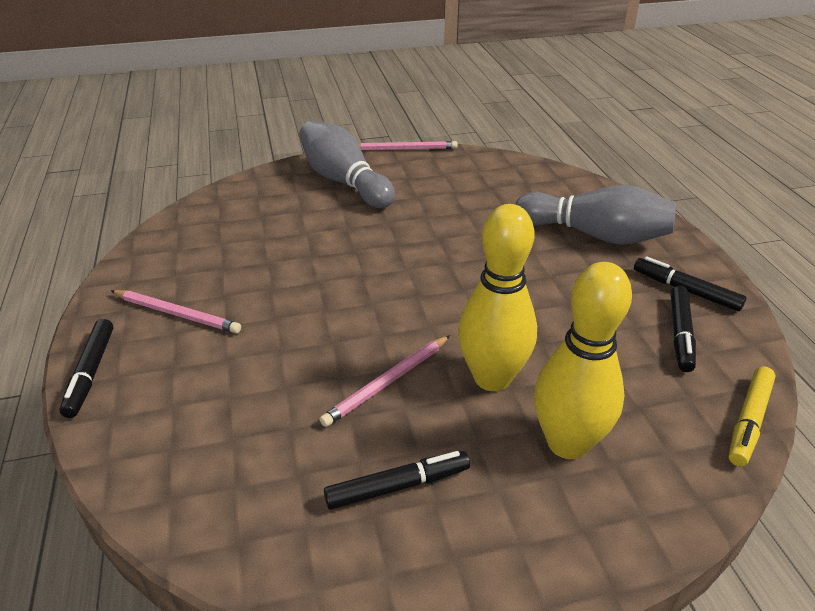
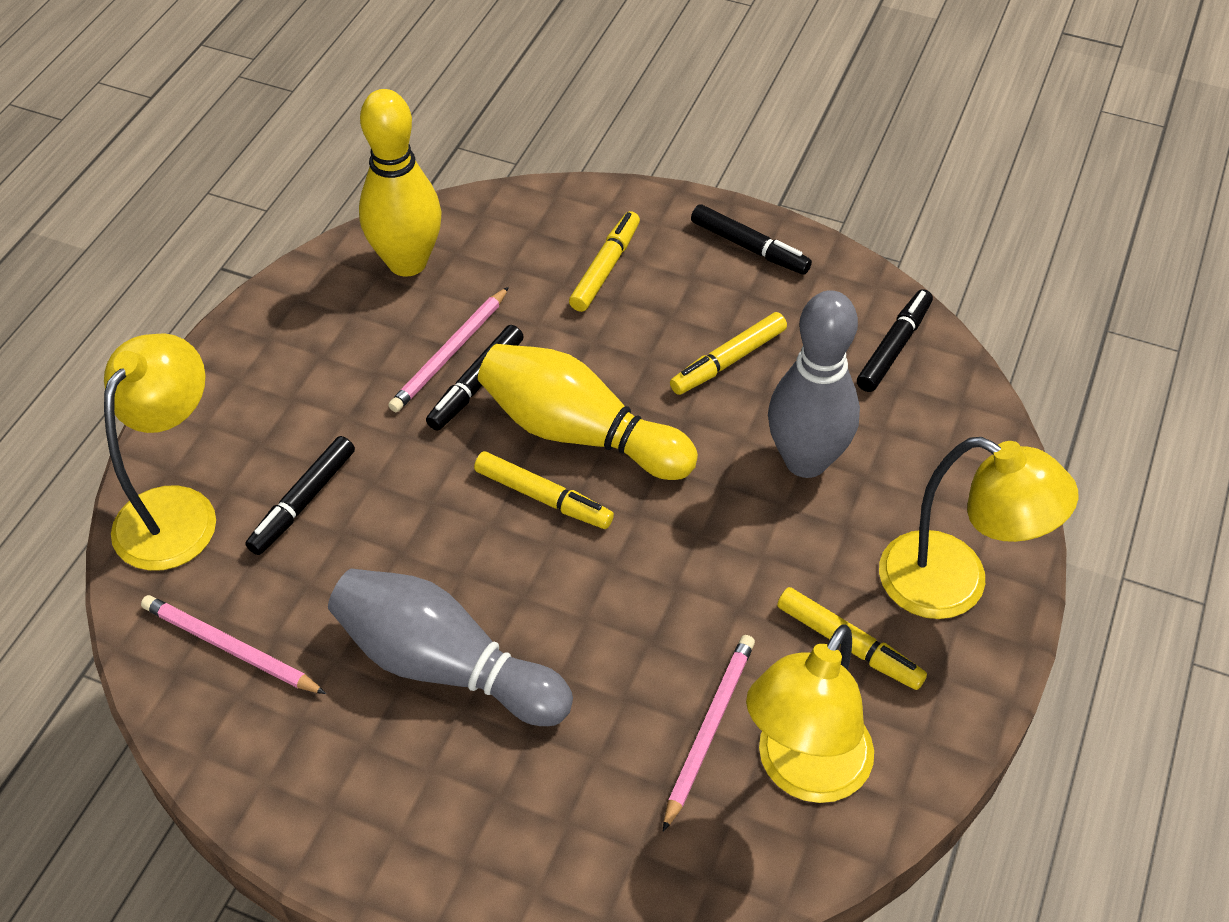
yellow lamp: none = 0 -> [104,333,216,571] [746,624,874,803] [879,437,1078,619] = 3
yellow marker: [728,366,776,466] = 1 -> [474,451,614,529] [569,211,640,312] [670,312,787,395] [777,587,927,690] = 4

